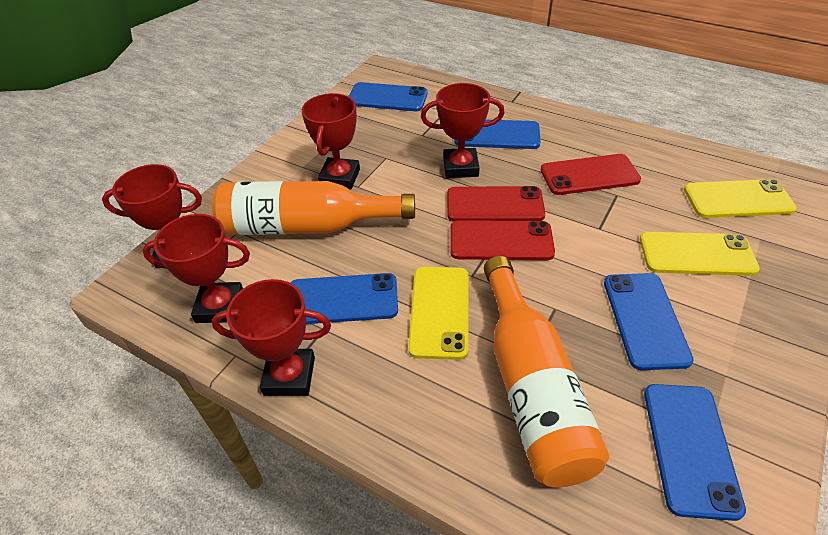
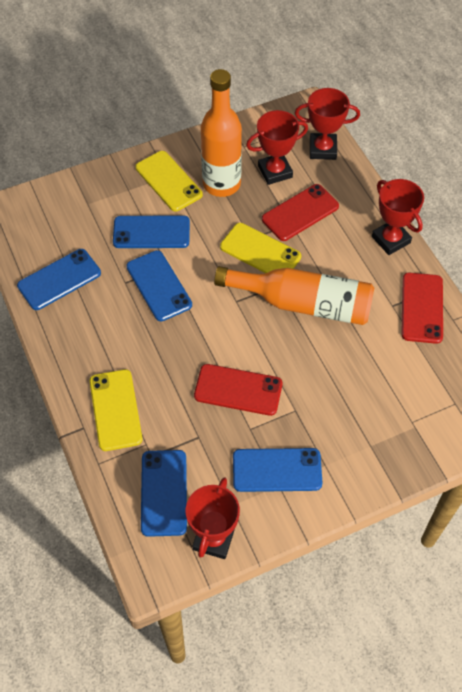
red trophy: [102,164,202,268] [142,214,250,323] [211,279,331,396] [302,93,360,190] [421,83,505,178] = 5 -> [186,477,240,559] [246,110,308,185] [295,88,360,160] [372,179,424,255] = 4

